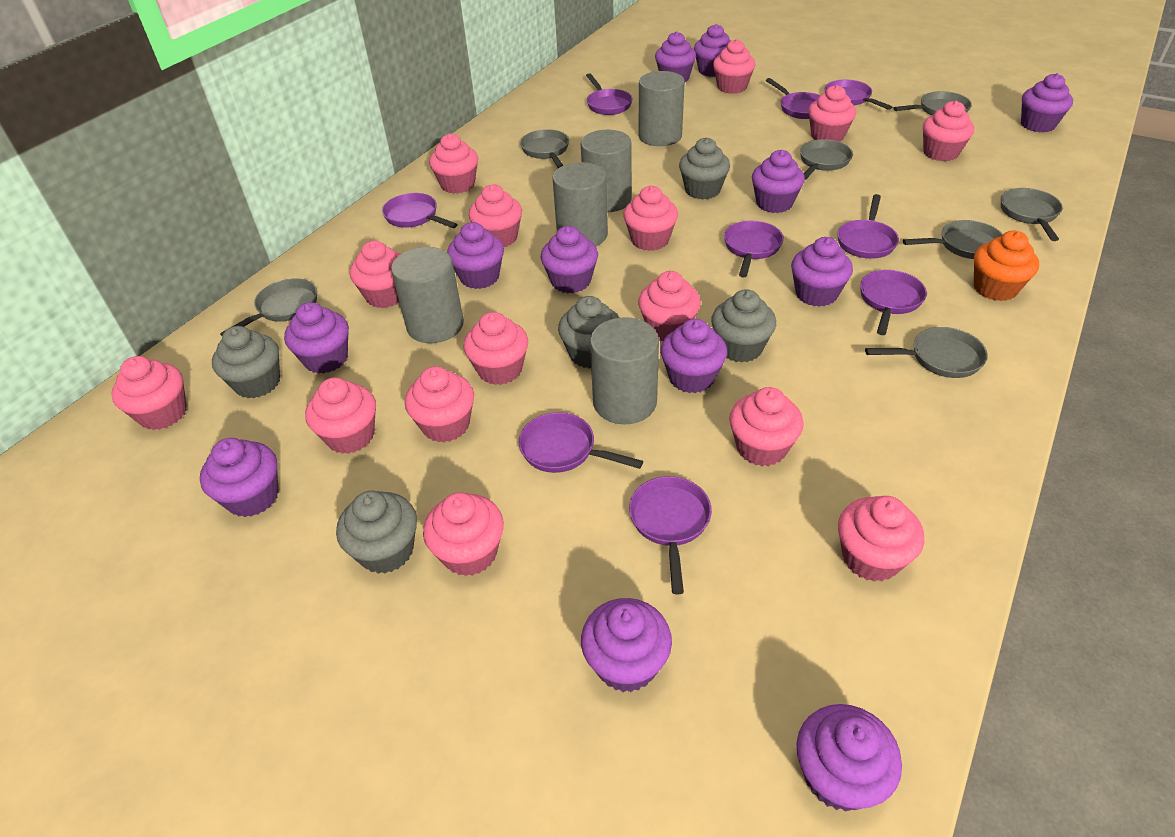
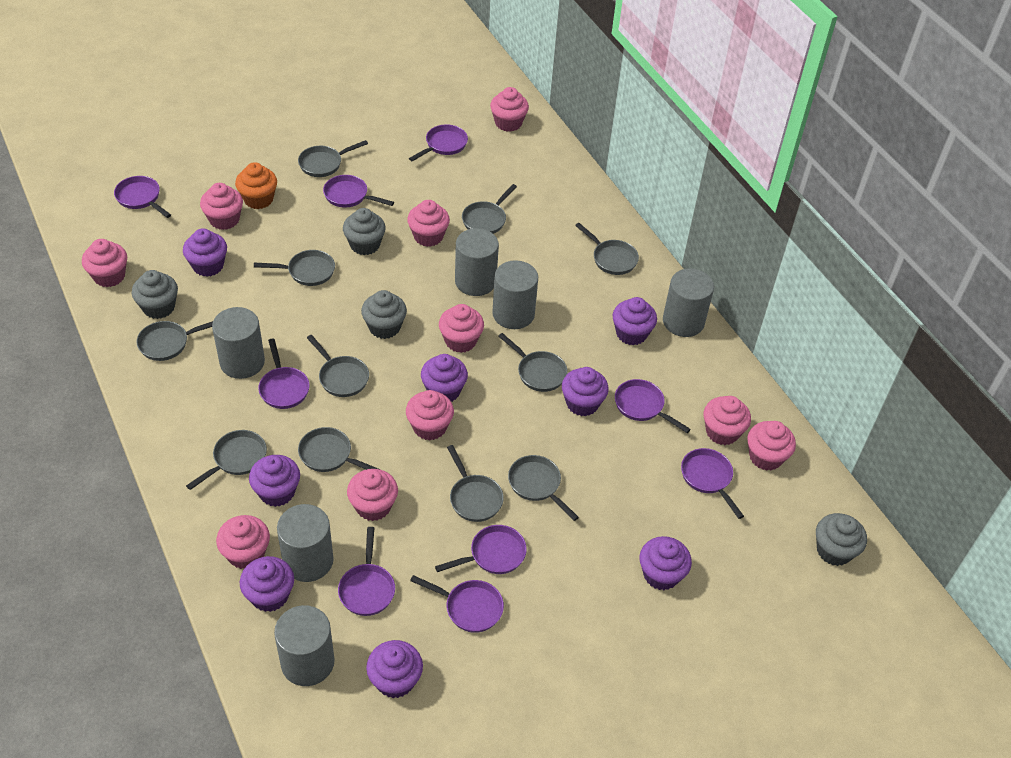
grey cupcake: [212,326,280,398] [336,491,417,574] [558,296,619,368] [679,137,730,200] [711,289,776,363] = 5 -> [132,270,178,319] [343,208,386,255] [361,290,407,339] [816,513,867,566] = 4
grey cylinder: [391,247,464,343] [552,162,608,246] [581,130,632,212] [590,317,659,424] [639,71,685,146] = 5 -> [212,307,265,379] [274,605,335,686] [277,504,334,582] [455,228,499,296] [492,260,538,329] [663,269,714,337] = 6
grey pan: [220,278,317,336] [520,129,569,168] [800,139,853,180] [865,327,988,378] [894,91,972,115] [903,220,1003,259] [1001,188,1063,241] = 7 -> [137,321,213,361] [186,430,267,490] [254,250,335,286] [298,140,368,177] [298,427,381,472] [307,335,369,397] [447,445,504,522] [462,184,517,234] [498,333,568,392] [508,455,579,521] [575,223,639,275] = 11
pink cupcake: [111,356,187,430] [305,378,376,454] [350,241,401,308] [405,366,474,442] [423,492,504,576] [429,133,478,194] [463,312,528,385] [469,184,522,247] [623,186,678,251] [638,271,701,341] [713,39,755,94] [729,387,804,466] [808,85,856,142] [838,496,924,582] [923,101,974,161] = 15 -> [82,239,127,287] [200,183,243,230] [216,515,270,569] [347,469,398,521] [406,390,454,440] [407,200,450,247] [439,304,484,353] [490,87,529,132] [704,396,751,445] [747,421,796,471] = 10
purple cupcake: [200,438,279,517] [284,302,349,374] [447,222,504,289] [541,226,598,293] [581,598,672,692] [655,31,696,82] [660,319,727,393] [694,24,731,77] [752,150,805,213] [791,237,853,307] [796,704,902,811] [1021,73,1073,132] = 12 -> [183,229,227,277] [240,556,294,612] [249,455,300,507] [366,640,423,698] [421,354,468,402] [562,367,609,416] [612,297,657,345] [640,536,692,590] = 8

